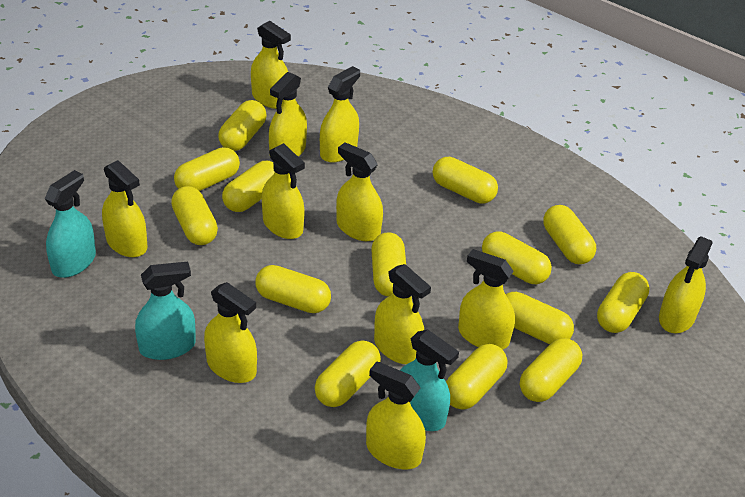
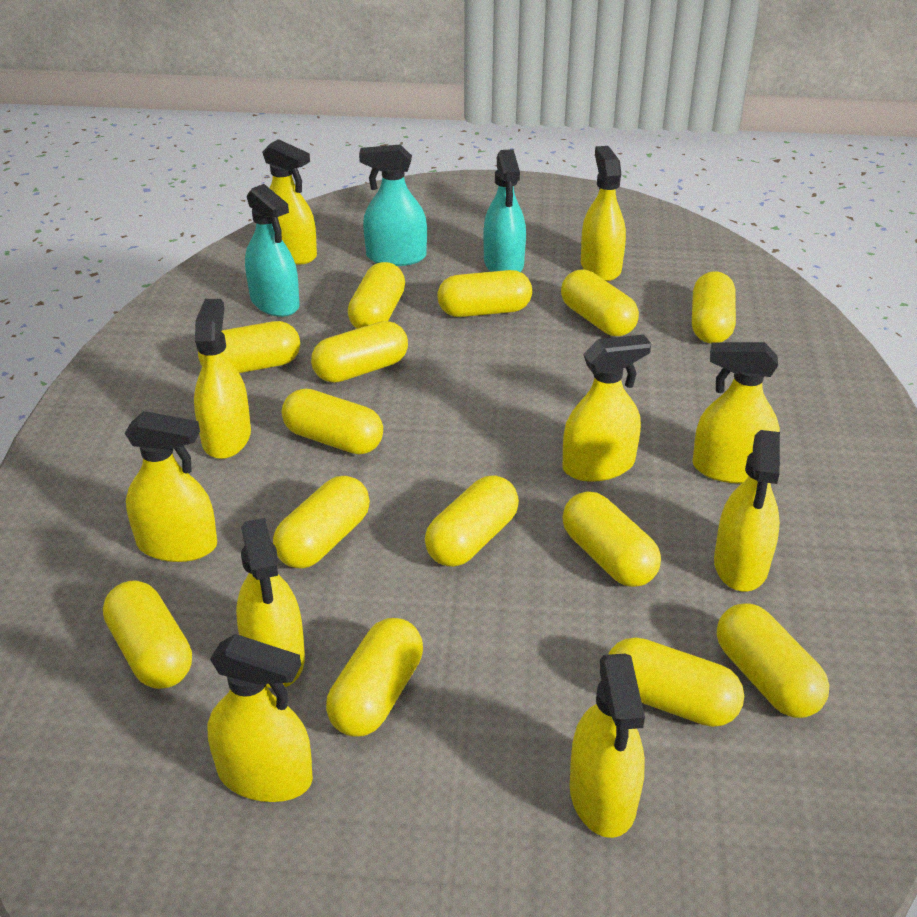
yellow spray bottle: [102,160,148,257] [204,282,257,383] [251,21,291,109] [262,143,305,239] [269,72,307,157] [320,66,360,163] [336,142,383,241] [366,361,426,469] [374,264,431,364] [458,249,515,350] [659,236,713,333] = 11 -> [125,411,217,562] [194,299,251,459] [207,634,313,802] [236,518,305,688] [262,139,317,265] [562,334,651,482] [570,654,645,838] [581,146,626,281] [692,342,780,484] [714,430,780,591] = 10

